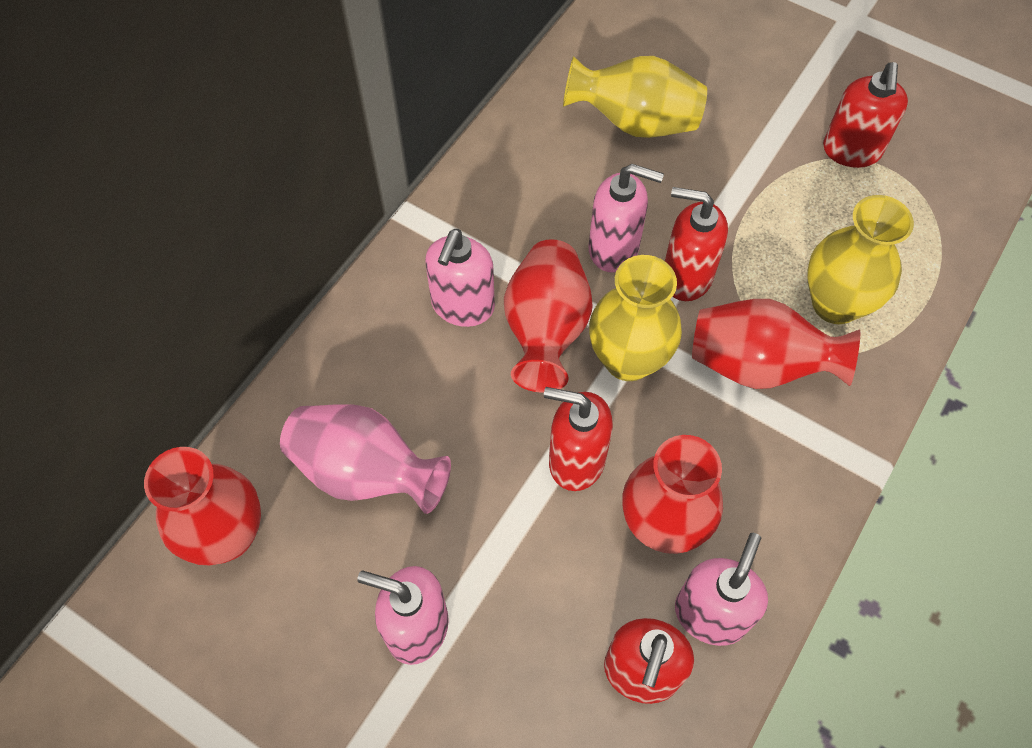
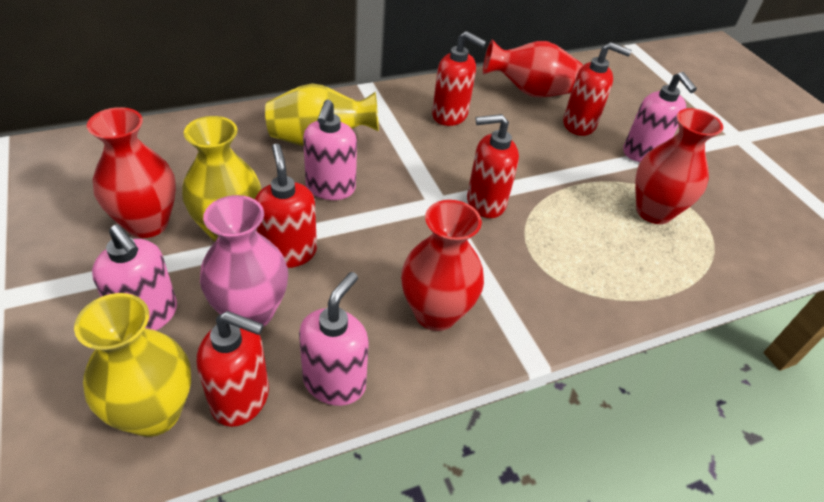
red soap dispenser: [544,387,613,491] [604,618,694,704] [665,187,728,301] [823,62,908,168] = 4 -> [197,311,269,427] [255,144,317,268] [432,31,486,126] [467,114,519,218] [563,42,632,136] = 5

